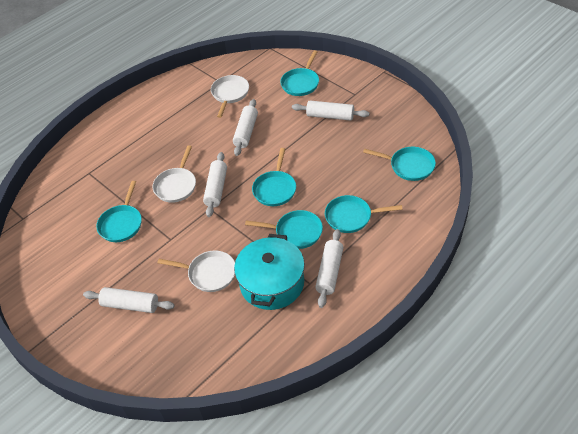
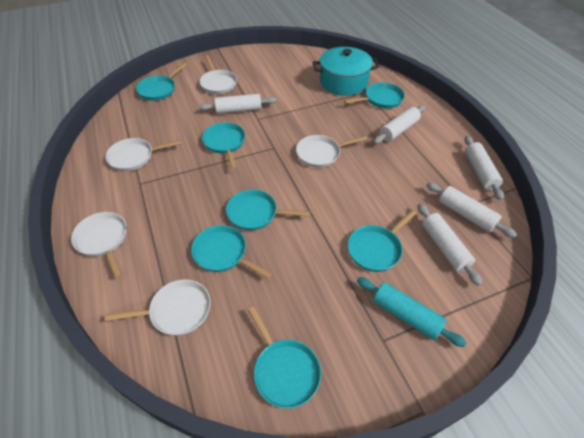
turquoise pan: [96,181,142,242] [245,210,323,249] [252,148,296,206] [280,51,319,96] [325,195,402,233] [363,147,436,181] = 6 -> [136,63,187,101] [191,225,272,279] [202,122,245,169] [226,189,310,230] [248,307,321,408] [344,82,405,108] [348,210,417,272] = 7
turquoise rolling pin: none = 0 -> [357,277,466,347] = 1
white pan: [153,145,196,203] [157,250,235,292] [211,75,249,118] = 3 -> [71,212,127,278] [105,138,182,171] [105,279,211,336] [199,56,237,94] [296,135,367,168] = 5

